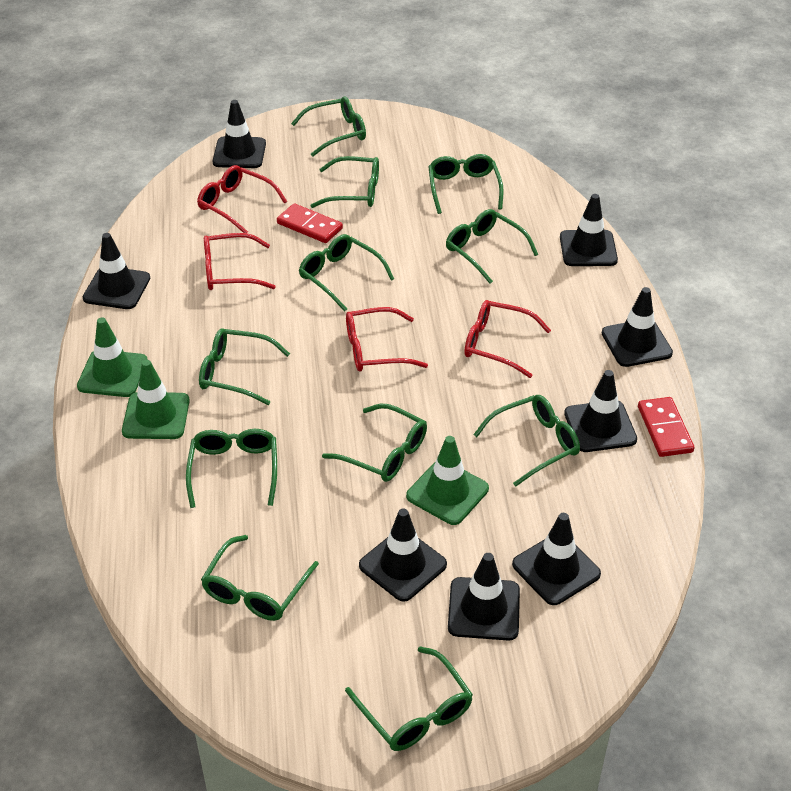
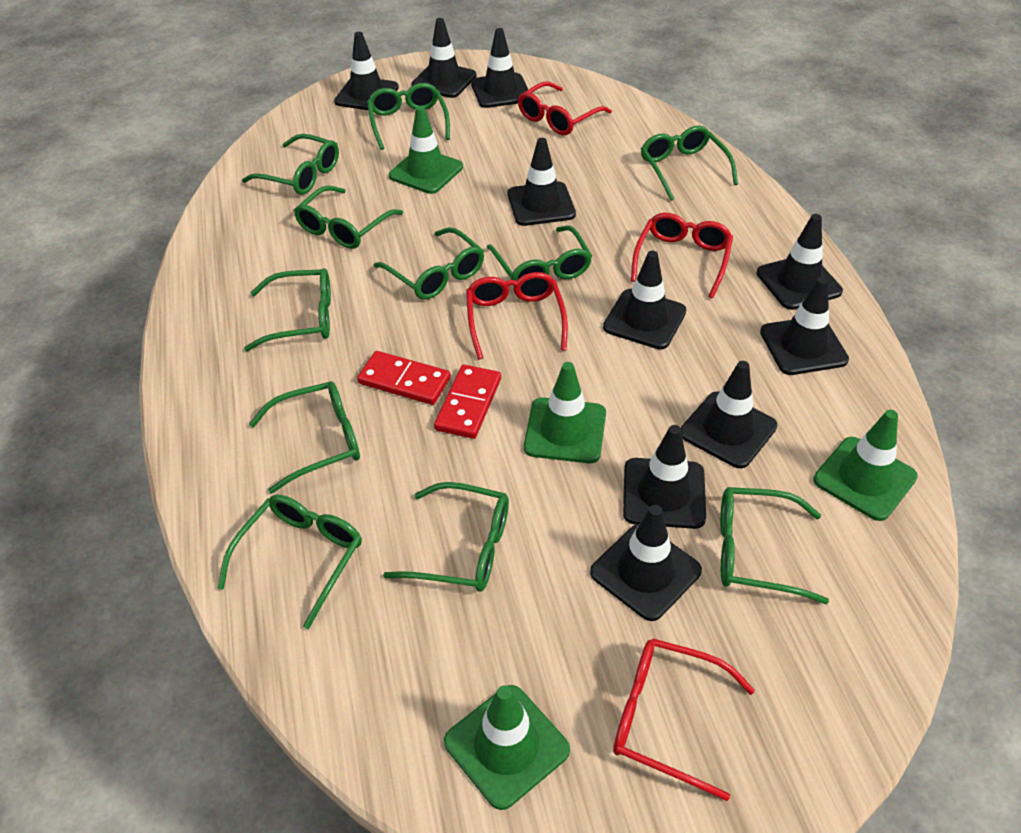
black traffic cone: [83,233,150,309] [213,100,266,168] [359,509,447,602] [448,553,520,641] [512,513,601,605] [560,194,618,266] [564,370,637,452] [602,287,673,367] = 8 -> [334,32,399,110] [411,18,477,98] [471,28,528,108] [508,138,576,226] [590,505,702,621] [603,251,687,349] [623,425,706,529] [681,361,778,468] [757,214,843,310] [760,277,849,375] = 10
green traffic cone: [77,318,148,397] [122,360,190,439] [406,436,489,525] = 3 -> [389,106,463,194] [444,685,570,810] [524,362,606,463] [813,410,918,521] = 4

